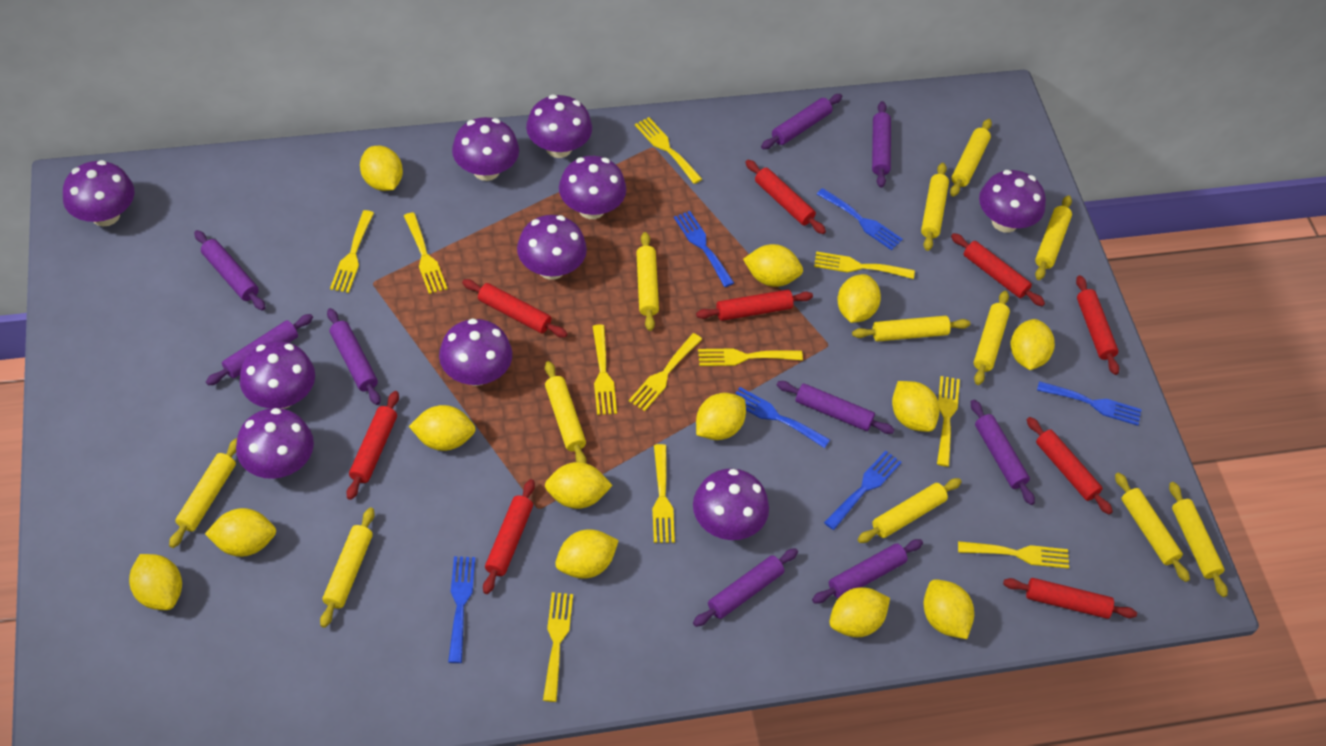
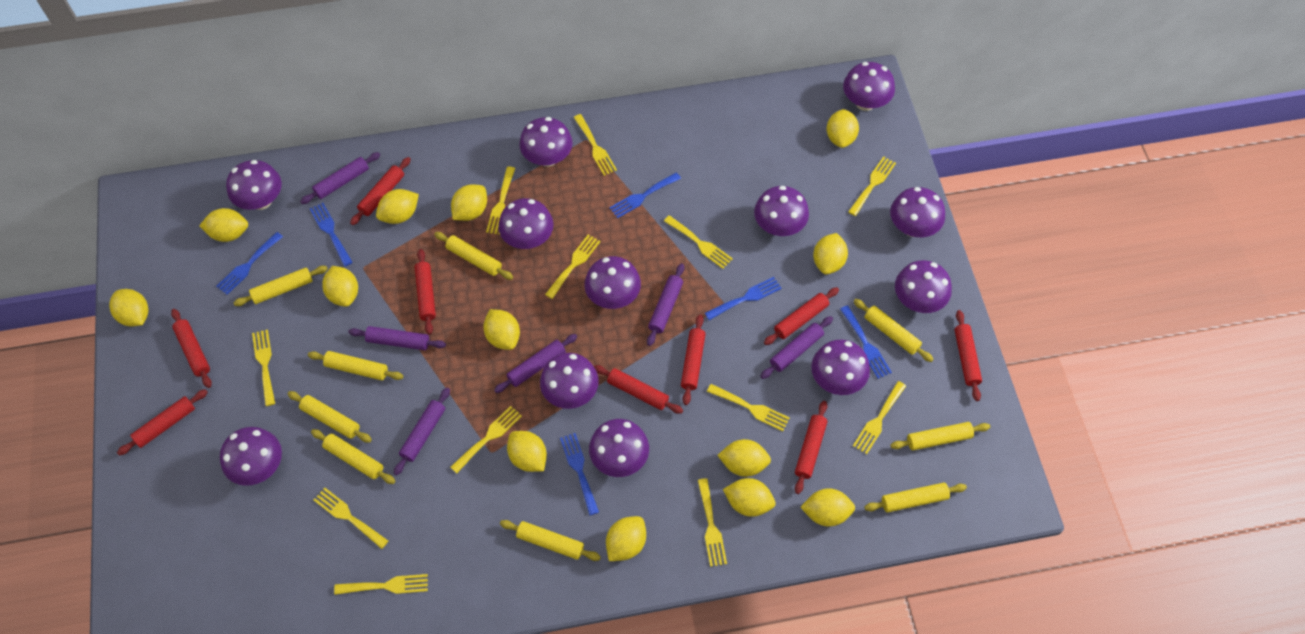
purple mushroom: [63,160,135,226] [236,408,314,479] [240,341,315,409] [439,319,512,386] [452,117,519,181] [517,215,587,280] [526,95,592,158] [559,156,626,219] [693,468,769,540] [979,170,1046,233] = 10 -> [220,427,282,486] [226,160,282,210] [498,198,553,249] [519,117,573,167] [540,353,599,409] [584,256,641,309] [589,419,649,477] [754,186,809,236] [811,340,870,395] [843,62,895,111] [890,187,945,237] [895,260,952,313] = 12
purple rolling pin: [194,230,266,311] [206,314,313,386] [327,308,381,405] [693,548,798,627] [761,94,843,149] [777,381,895,434] [812,539,923,604] [872,101,891,188] [971,400,1035,505] = 9 -> [300,152,380,204] [348,326,446,350] [394,387,450,475] [494,334,577,393] [647,263,684,346] [760,316,833,379] = 6
yellow fork: [330,210,374,293] [404,212,447,294] [543,592,573,702] [593,325,617,415] [629,333,702,411] [635,117,702,184] [652,444,675,543] [698,348,803,366] [814,251,915,279] [937,376,960,467] [958,541,1069,569] = 11 -> [252,329,275,406] [314,488,388,549] [334,574,428,595] [450,406,522,473] [486,166,515,235] [545,234,601,299] [573,114,617,176] [664,215,733,269] [698,478,727,567] [707,384,790,431] [848,156,896,216] [853,381,906,454] = 12
yellow rolling pin: [169,438,237,548] [320,508,375,628] [545,361,587,463] [636,232,659,331] [852,316,971,342] [858,478,962,543] [921,163,949,251] [950,119,992,197] [974,291,1010,385] [1035,195,1072,280] [1115,473,1190,582] [1169,482,1228,597] = 12 -> [233,266,328,306] [287,391,372,443] [308,351,403,380] [311,429,395,484] [434,232,513,280] [500,520,601,561] [853,299,934,362] [864,482,967,512] [890,422,990,450] = 9

